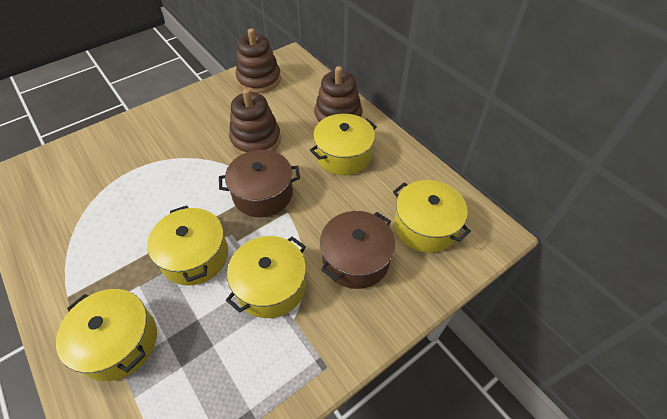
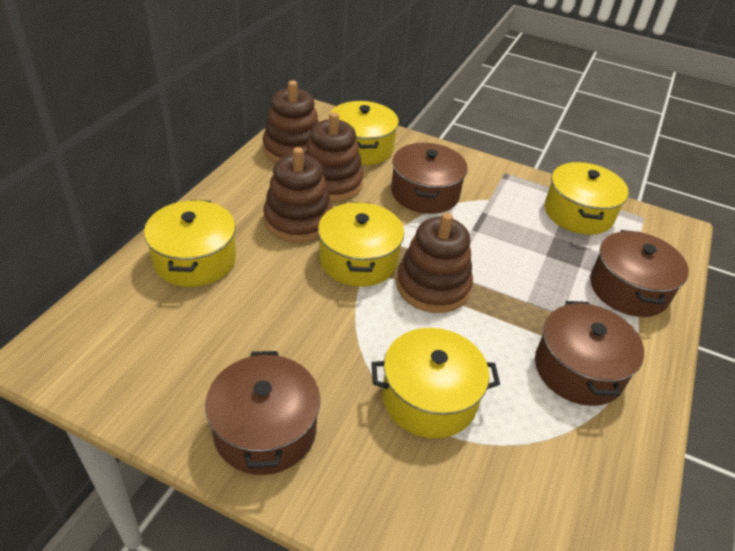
brown pot: [219,150,300,217] [320,211,395,289] = 2 -> [205,351,320,475] [391,143,468,214] [535,301,644,406] [590,230,689,317] = 4
brown stacking toy: [229,89,281,155] [236,28,281,93] [314,66,362,124] = 3 -> [263,81,319,163] [263,147,333,242] [305,112,364,202] [396,212,473,313] = 4

